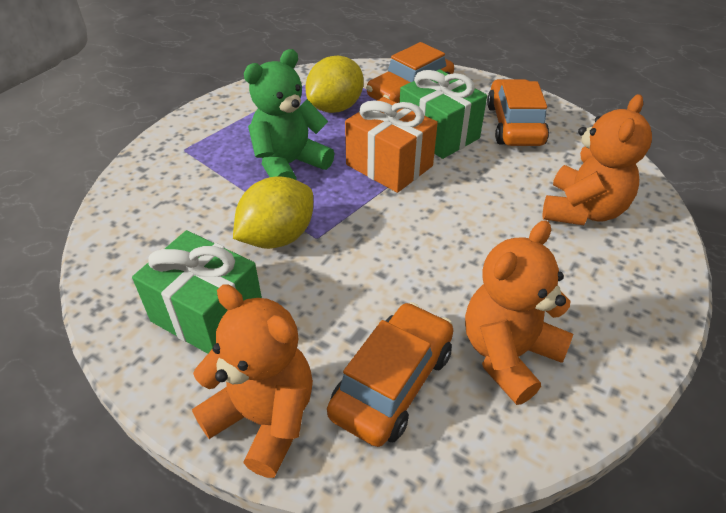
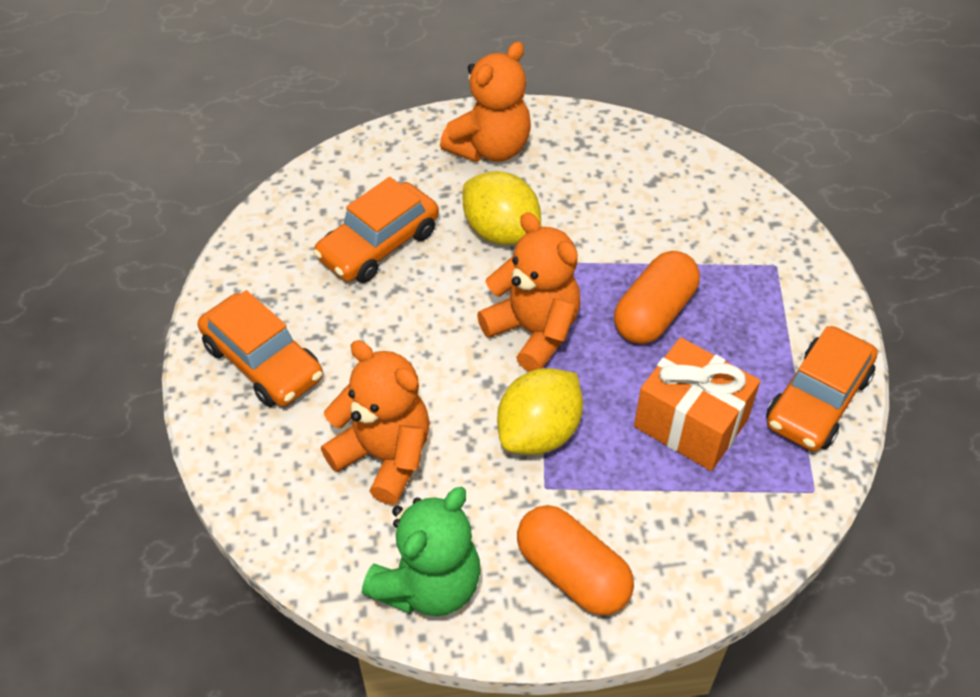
green gift: [132,230,262,354] [400,69,487,159] = 2 -> none = 0
orange capsule: none = 0 -> [517,505,634,615] [614,251,700,344] = 2

